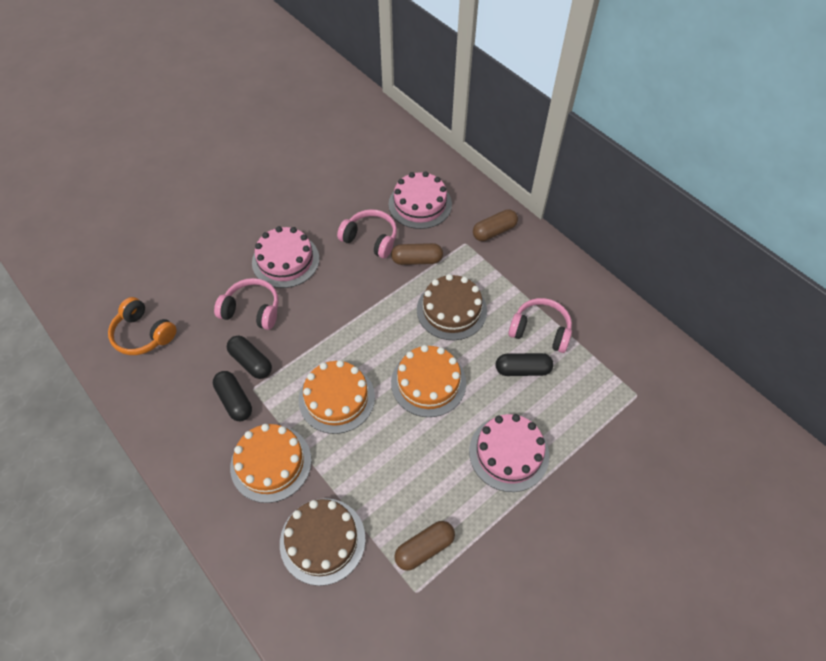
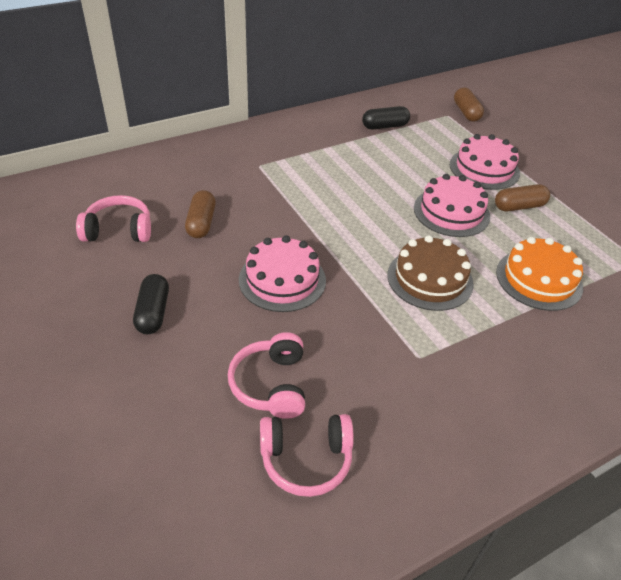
black capsule: [213,371,252,421] [227,335,272,379] [496,353,554,376] = 3 -> [133,274,169,334] [362,106,410,129] = 2
brown cake: [280,498,366,586] [417,274,487,340] = 2 -> [387,235,474,311] = 1
orange cake: [230,424,311,503] [299,360,375,434] [391,345,466,417] = 3 -> [496,237,583,311] = 1
orange headphones: [108,297,177,355] = 1 -> none = 0

